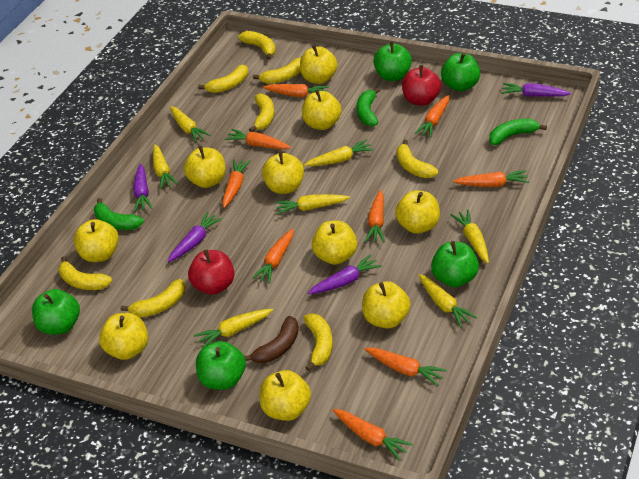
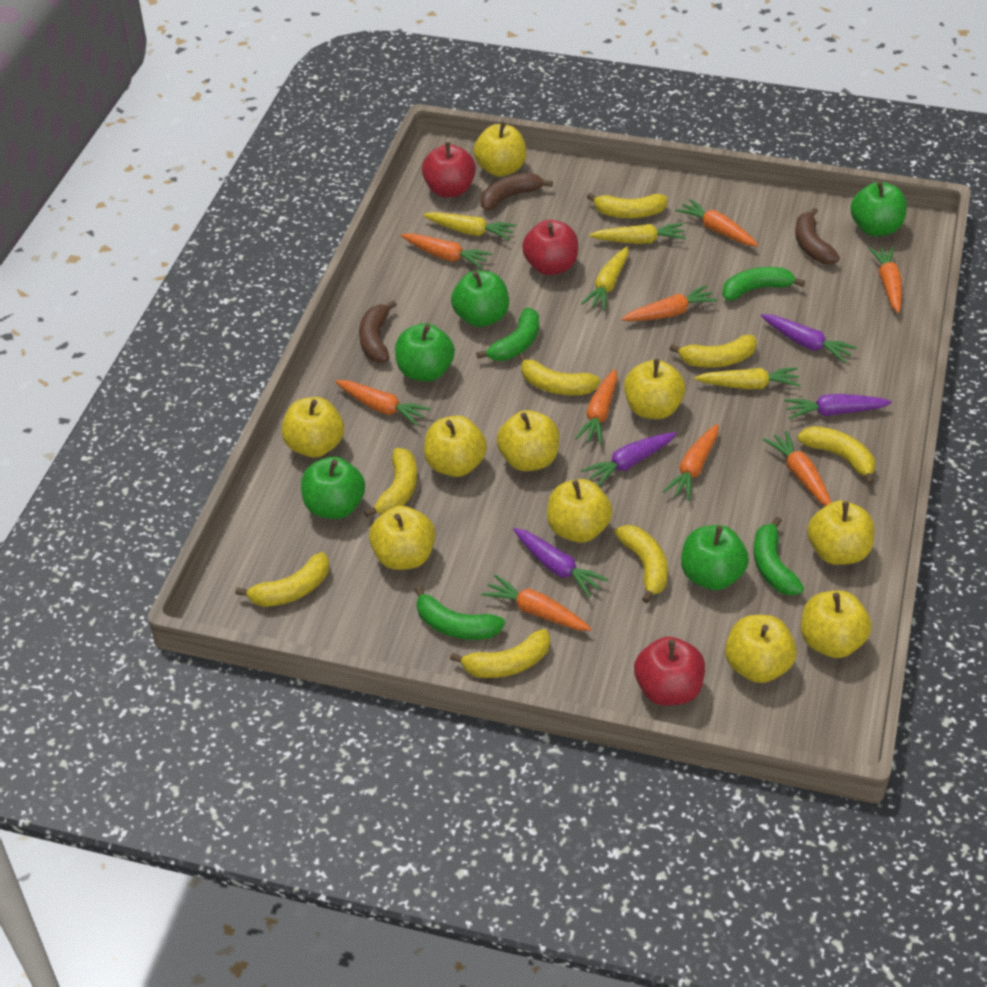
brown banana: [244,316,299,364] = 1 -> [359,300,397,363] [481,173,553,211] [795,208,840,265] = 3
green banana: [94,198,144,230] [357,88,381,126] [489,119,547,145] = 3 -> [414,586,505,640] [476,308,539,361] [722,267,805,300] [753,516,804,596] = 4
red apple: [188,249,235,295] [402,65,441,106] = 2 -> [422,142,476,197] [522,220,578,275] [634,637,705,706] = 3
yellow carrot: [153,144,178,189] [170,106,210,143] [194,309,273,349] [275,194,350,215] [304,139,374,166] [419,274,478,328] [451,210,489,263] = 7 -> [423,212,516,240] [581,247,628,310] [589,223,686,244] [694,367,800,389] = 4

